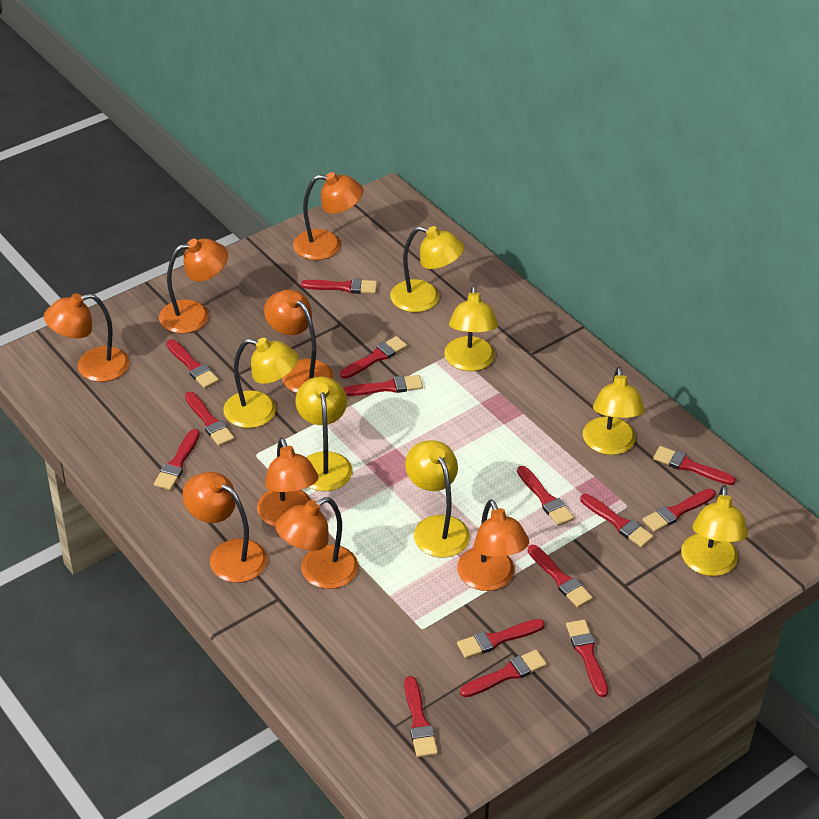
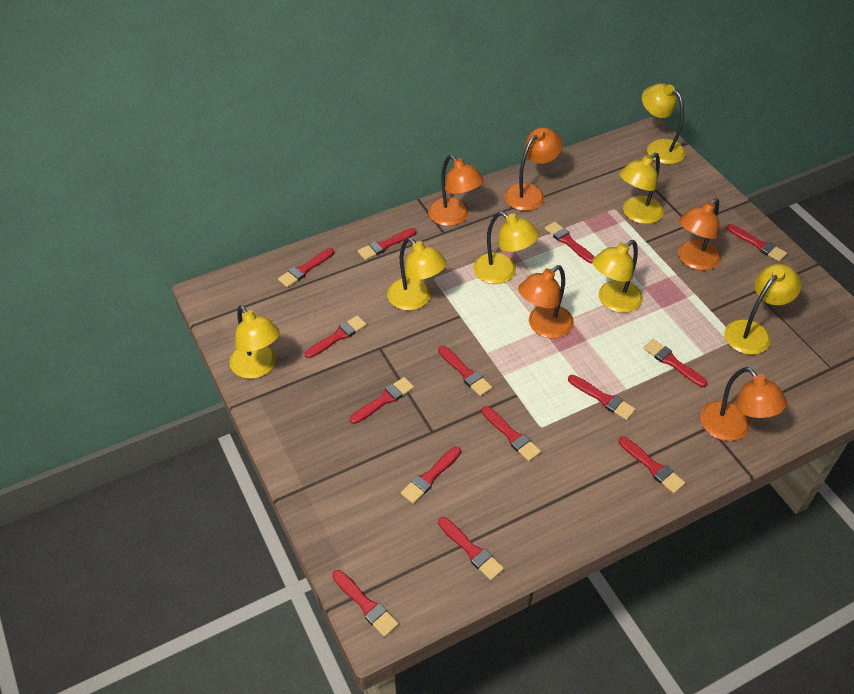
orange lamp: [44,293,129,382] [159,238,228,334] [183,472,267,583] [257,438,319,527] [264,289,333,393] [275,497,358,589] [293,172,363,260] [457,499,529,591] = 8 -> [428,155,484,226] [504,127,563,211] [518,265,574,339] [678,198,721,271] [700,367,787,441] = 5
red brush: [154,429,200,490] [166,339,219,388] [185,392,234,446] [301,278,377,294] [340,336,407,379] [344,375,423,396] [404,676,438,757] [457,619,545,658] [460,650,547,697] [517,466,574,526] [528,545,593,608] [566,620,608,697] [580,494,654,548] [643,489,715,532] [653,446,736,485] = 15 -> [278,248,334,288] [305,315,367,358] [332,570,398,637] [350,377,414,424] [358,228,416,260] [401,447,461,504] [438,346,492,396] [438,517,504,580] [482,406,541,461] [545,222,594,263] [568,375,636,420] [619,436,685,494] [643,339,707,387] [726,224,787,262] = 14

